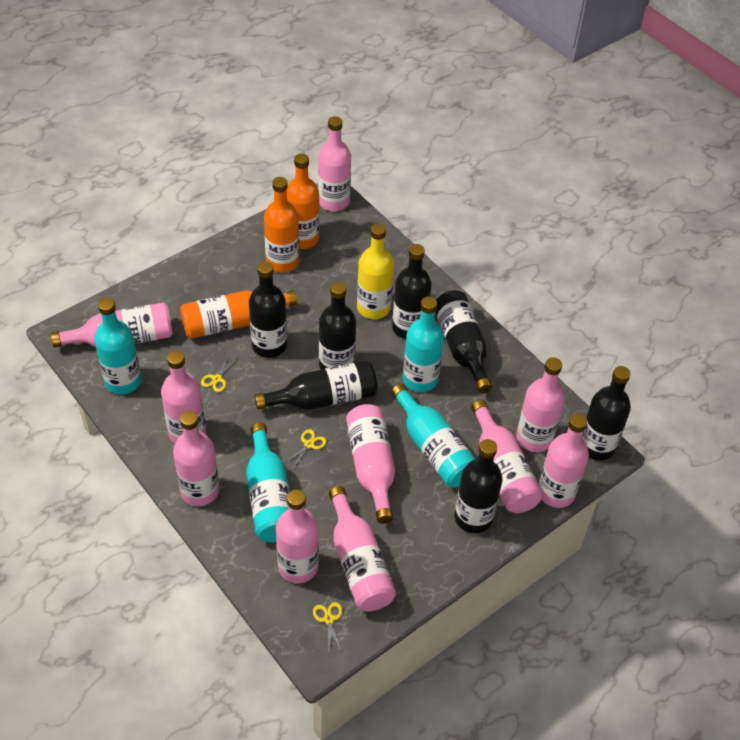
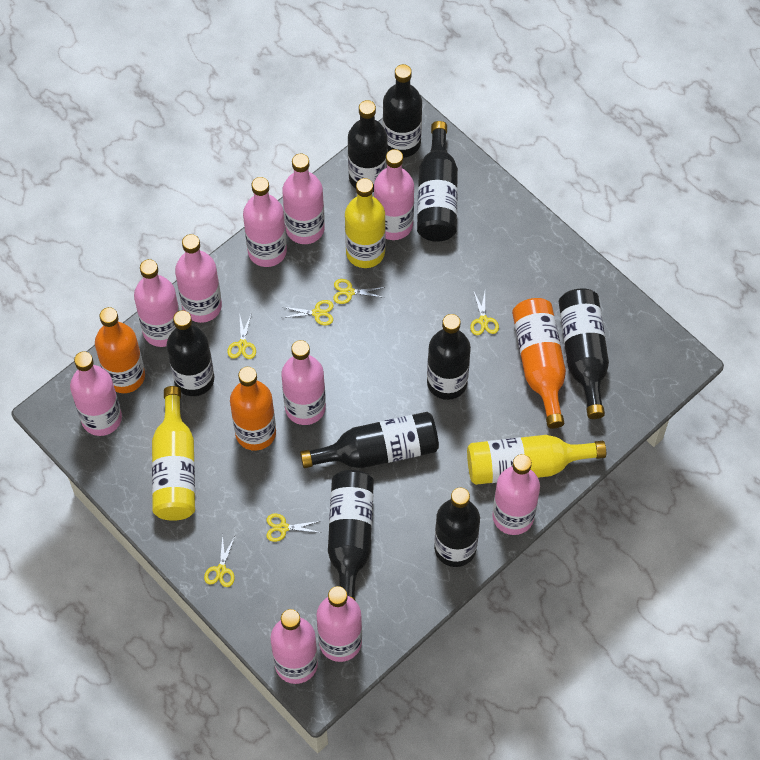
black bottle: [249,262,287,358] [254,360,377,410] [319,282,356,370] [392,244,432,339] [435,290,492,393] [454,439,502,533] [581,366,631,460] = 7 -> [167,310,214,396] [300,412,439,468] [328,470,374,601] [348,100,388,192] [383,64,422,158] [417,121,458,242] [427,314,471,400] [434,488,480,567] [559,288,609,419] = 9
turquoise bottle: [94,298,141,394] [246,423,290,542] [391,384,475,487] [403,296,444,392] = 4 -> none = 0
yellow bottle: [357,224,394,319] = 1 -> [152,386,195,521] [345,178,386,268] [467,435,606,485] = 3
yellow scissors: [201,356,237,392] [285,429,327,468] [313,602,343,651] = 3 -> [204,535,235,587] [227,312,256,359] [266,514,321,542] [283,300,334,325] [333,279,385,304] [470,290,499,335] = 6

